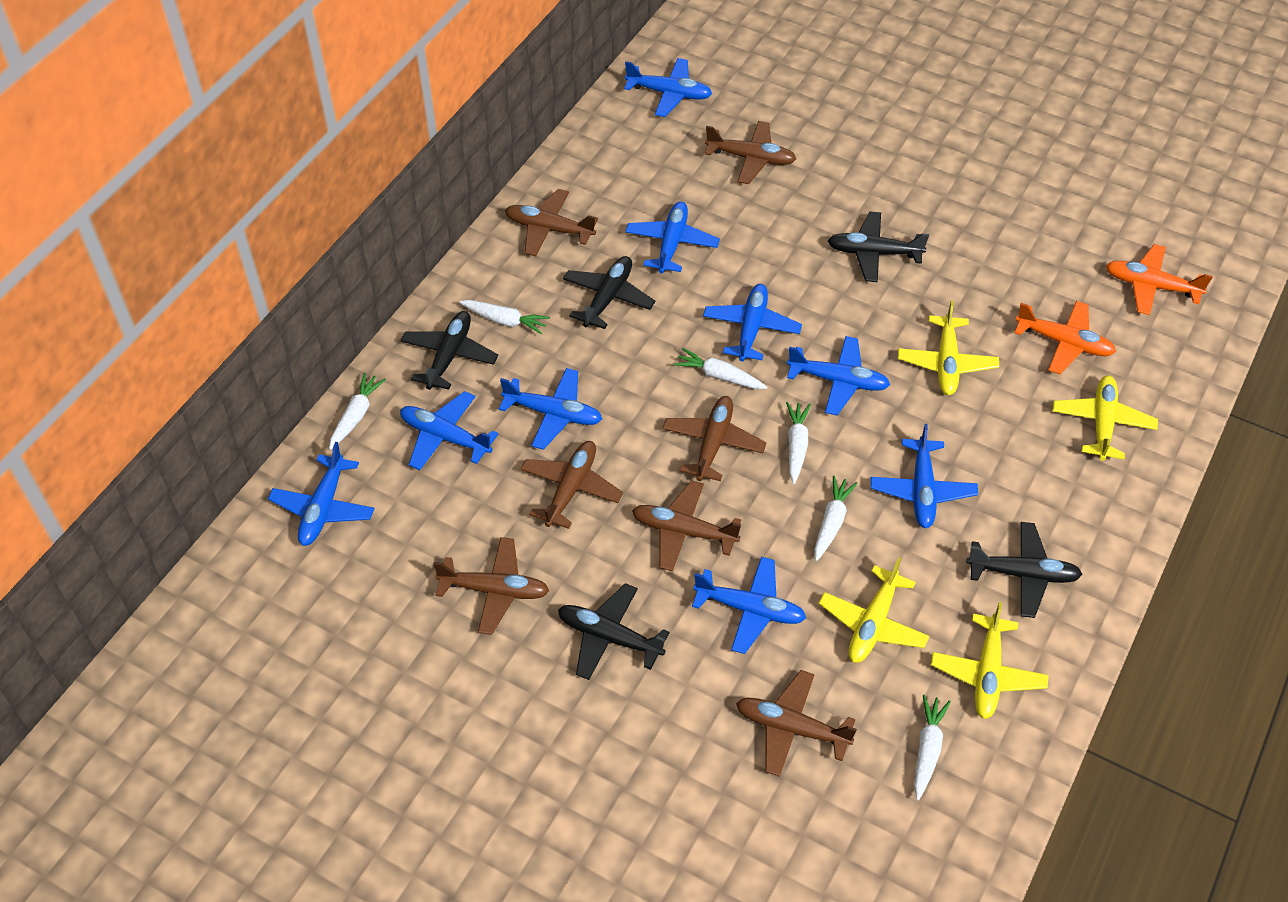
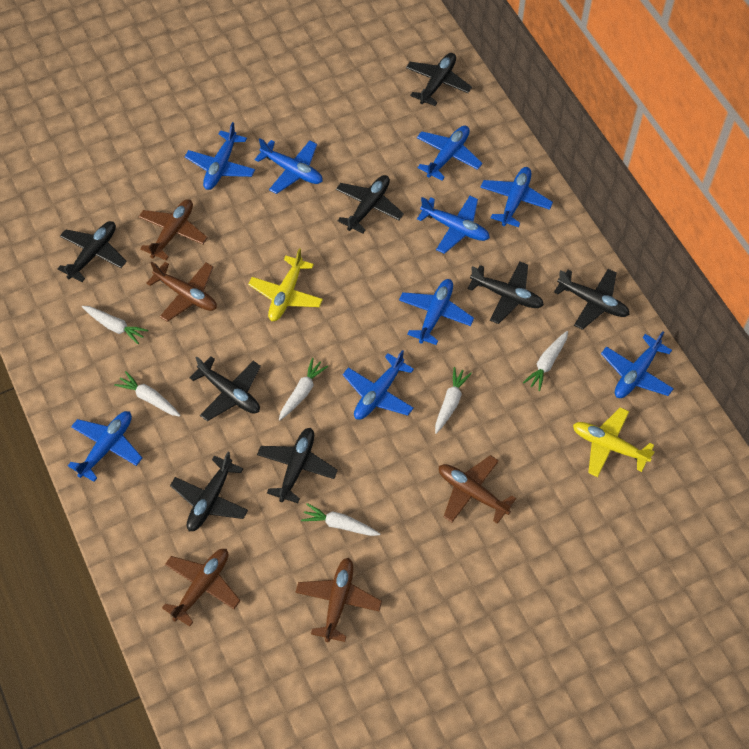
black plane: [401,311,498,390] [558,583,670,680] [563,256,655,329] [828,211,929,282] [966,522,1083,618] = 5 -> [58,221,127,282] [170,452,248,532] [190,356,261,421] [257,428,338,503] [336,175,404,234] [406,53,472,106] [467,261,544,324] [554,269,630,330] = 8
brown plane: [433,537,549,635] [505,189,598,256] [521,441,623,529] [632,480,741,571] [663,396,767,481] [705,121,796,184] [736,670,857,777] = 7 -> [139,199,208,260] [146,261,217,322] [162,549,241,626] [295,558,382,642] [439,455,516,524] = 5
orange plane: [1014,301,1116,374] [1106,244,1213,315] = 2 -> none = 0
yellow plane: [819,557,930,663] [898,301,999,395] [931,602,1049,719] [1053,376,1158,461] = 4 -> [248,248,323,321] [573,407,655,477] = 2

